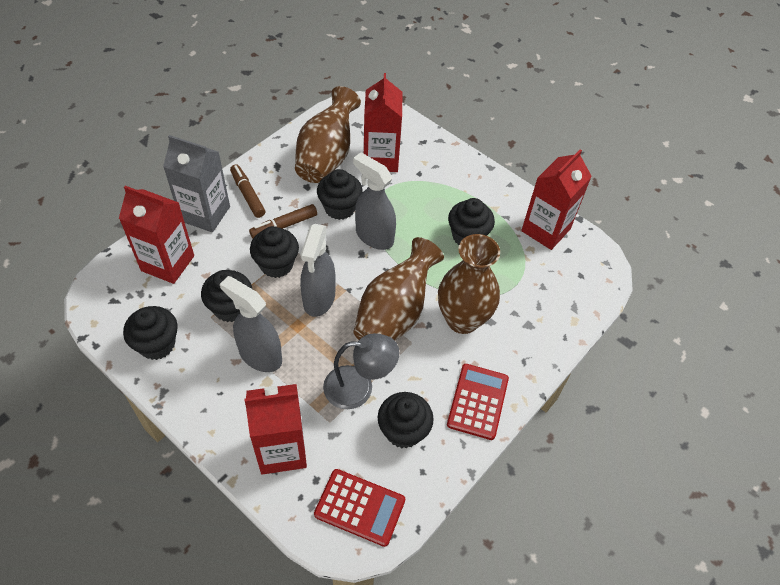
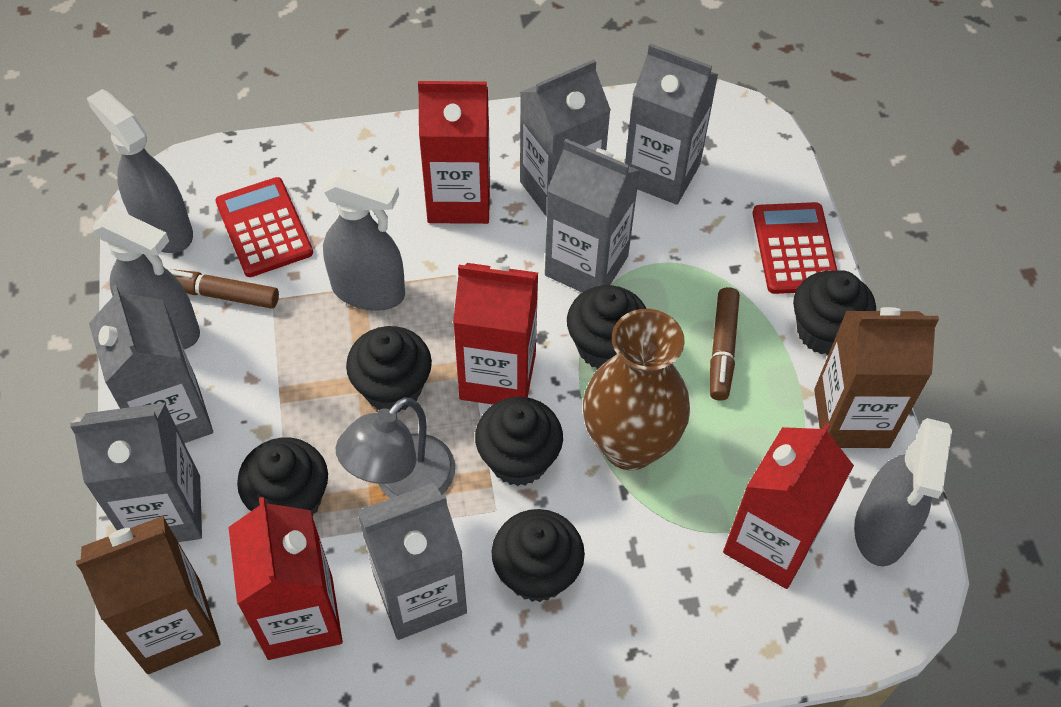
brown carton: none = 0 -> [76,516,221,674] [814,307,939,448] = 2
brown vase: [295,86,361,183] [353,237,444,340] [438,234,500,334] = 3 -> [583,309,690,470] = 1
grey carton: [163,135,230,232] = 1 -> [70,403,202,542] [89,285,213,443] [357,483,467,640] [520,59,611,217] [545,139,640,293] [625,44,718,205] = 6
grey spray bottle: [220,276,282,372] [300,224,336,317] [353,152,396,250] = 3 -> [87,89,193,253] [93,208,200,349] [322,168,405,311] [854,418,952,566] = 4

